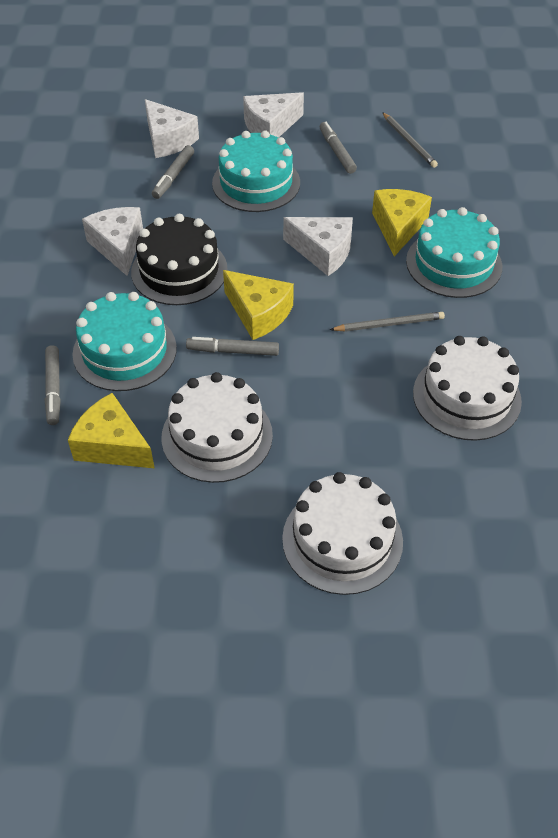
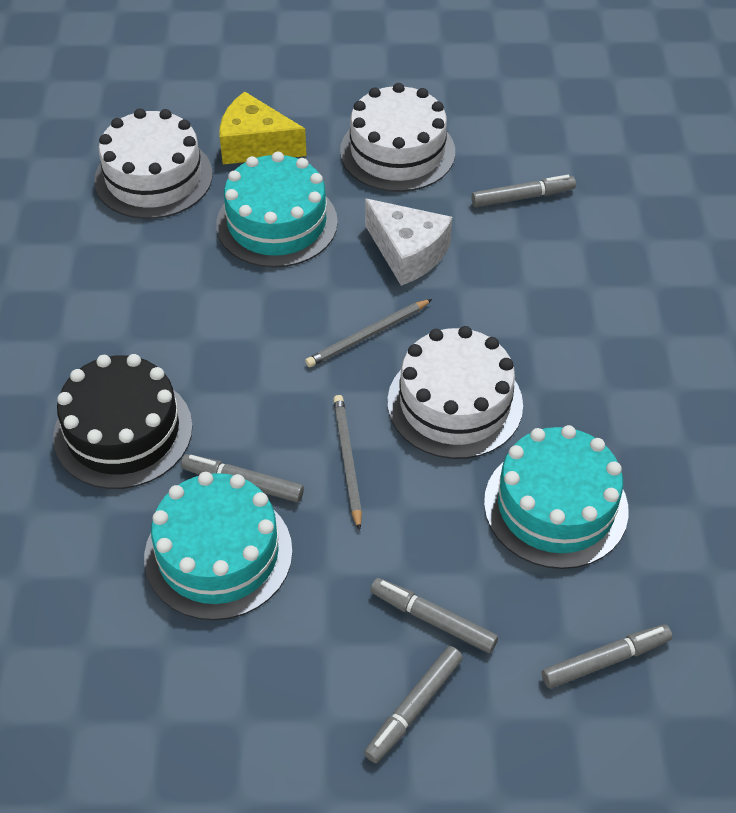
grey marker: [45,345,61,425] [152,145,194,199] [186,337,279,356] [320,122,357,174] = 4 -> [181,454,304,502] [364,646,463,763] [370,578,498,653] [471,175,576,207] [542,624,672,689] = 5
white cheese: [82,207,143,276] [145,99,199,158] [243,92,304,138] [283,217,353,276] = 4 -> [365,199,453,286] = 1
yellow cheese: [68,393,155,468] [223,270,294,340] [372,189,432,256] = 3 -> [220,91,307,164] = 1

